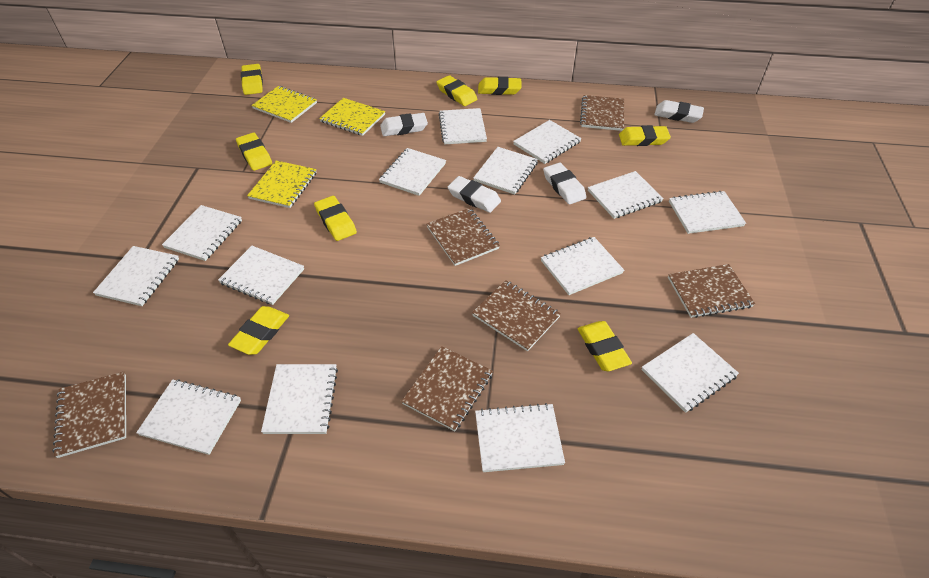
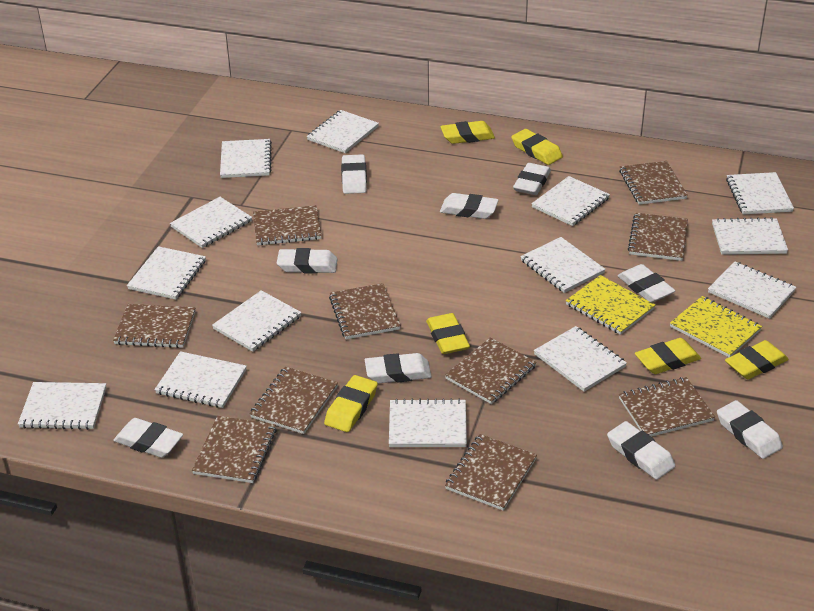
brown notebook: [52,372,126,458] [401,346,493,431] [427,208,500,266] [472,280,561,351] [580,95,624,131] [668,264,755,318] = 6 -> [113,304,195,348] [192,416,277,483] [250,367,338,434] [253,205,322,245] [329,283,401,339] [445,337,537,404] [445,434,537,511] [619,161,688,205] [619,377,715,437] [628,213,688,261] = 10
white eraser: [380,113,428,136] [448,176,501,213] [543,163,587,204] [654,100,704,123] = 4 -> [113,418,183,458] [277,248,338,274] [341,154,367,194] [365,353,432,383] [440,193,499,219] [513,163,551,195] [607,421,675,480] [618,264,675,303] [717,400,783,459] = 9
yellow eraser: [228,306,289,355] [236,133,272,171] [241,64,263,95] [314,196,357,241] [437,75,477,106] [478,77,522,95] [578,321,632,371] [619,125,671,146] = 8 -> [324,375,378,432] [426,313,470,354] [440,121,495,144] [511,129,563,165] [635,338,701,374] [725,340,789,379] = 6
yellow notebook: [247,161,317,208] [251,86,317,123] [319,98,385,136] = 3 -> [566,275,655,335] [670,296,762,357] = 2

